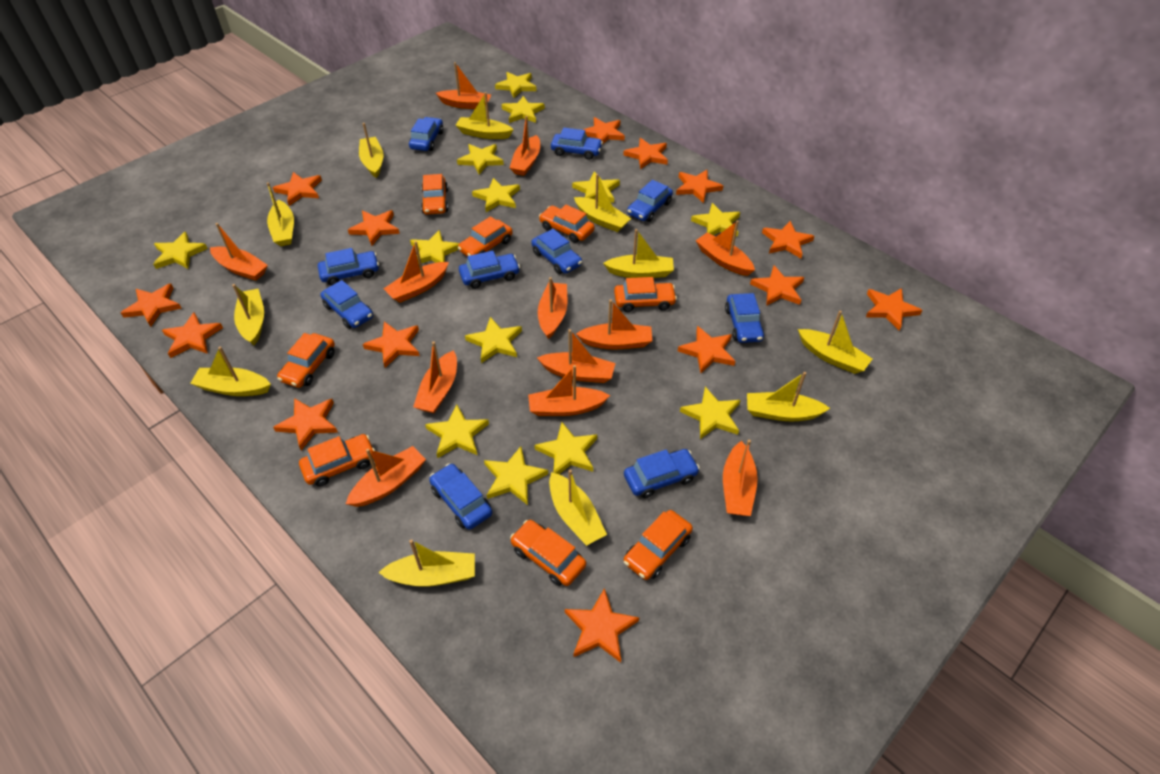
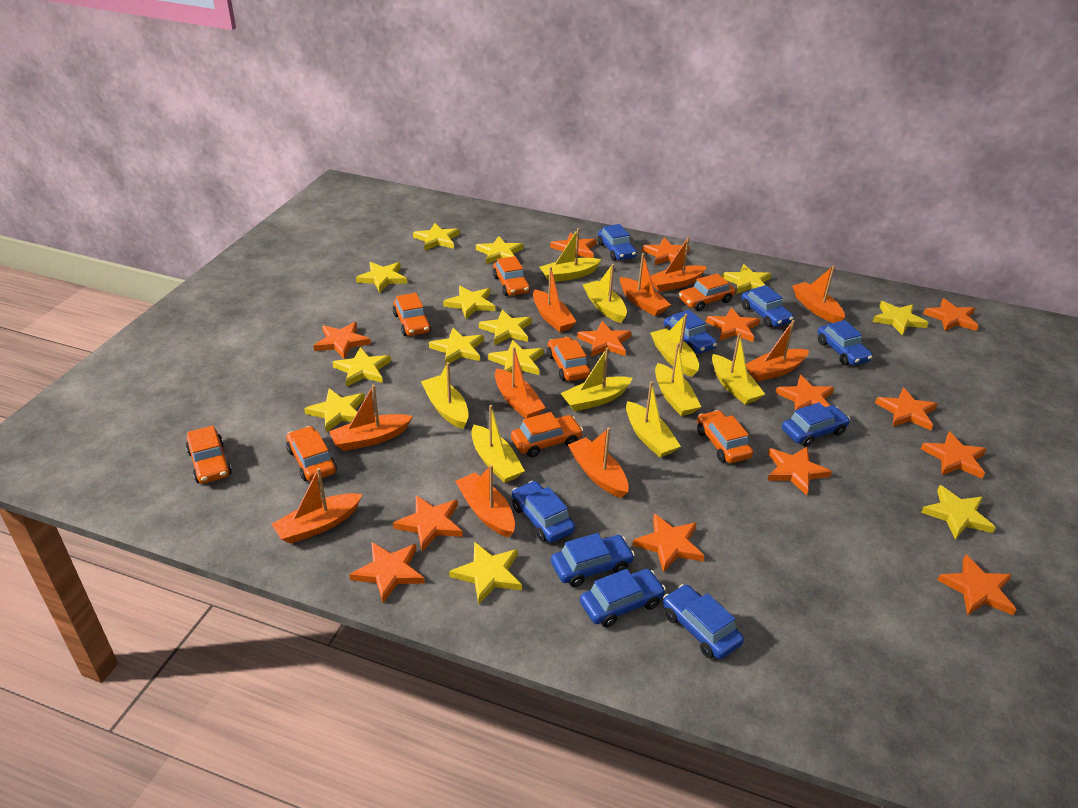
blue car: [318,248,379,286] [320,280,373,329] [409,117,444,151] [429,463,492,530] [459,251,520,289] [531,229,582,274] [551,128,603,160] [624,449,700,498] [627,180,673,222] [725,293,764,343] = 10 -> [512,481,575,543] [551,533,635,587] [580,569,666,627] [598,224,637,261] [663,310,717,354] [663,584,744,659] [741,285,793,327] [782,402,850,447] [818,320,872,365] = 9
orange boat: [210,223,268,281] [346,446,426,507] [384,241,449,303] [413,342,457,413] [436,62,491,109] [510,116,540,176] [528,365,610,416] [537,329,615,383] [538,277,567,339] [576,299,652,349] [695,220,755,276] [723,440,758,516] = 12 -> [272,468,363,544] [329,385,413,451] [455,465,515,538] [495,347,545,419] [533,267,576,332] [568,428,629,498] [620,253,671,316] [650,236,707,292] [746,320,809,382] [792,265,845,323] = 10
yellow boat: [190,347,271,396] [232,284,264,345] [267,182,294,246] [359,123,383,178] [378,539,475,587] [455,92,514,139] [549,469,607,546] [574,174,631,232] [603,229,674,278] [747,372,830,421] [798,310,872,374] = 11 -> [421,362,469,429] [471,405,525,483] [539,228,602,282] [560,347,633,411] [583,264,627,323] [626,381,681,457] [650,314,699,377] [655,343,701,416] [712,333,765,404] = 9

